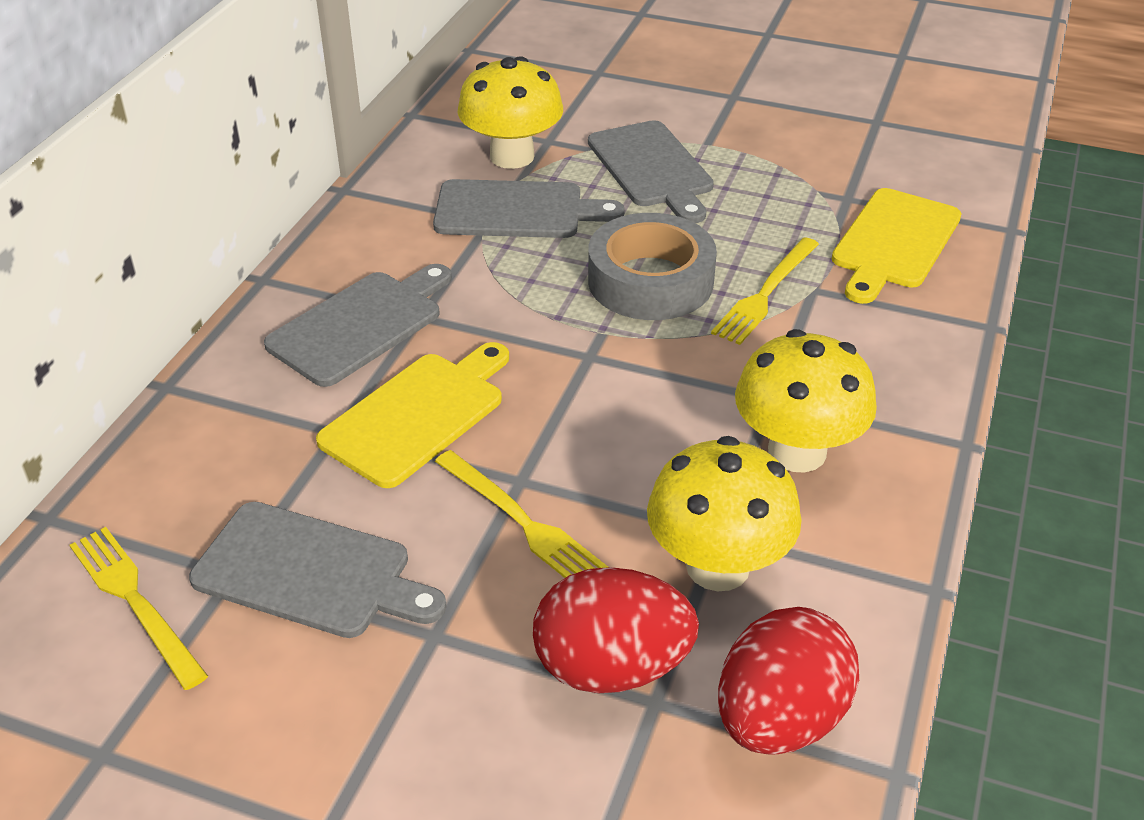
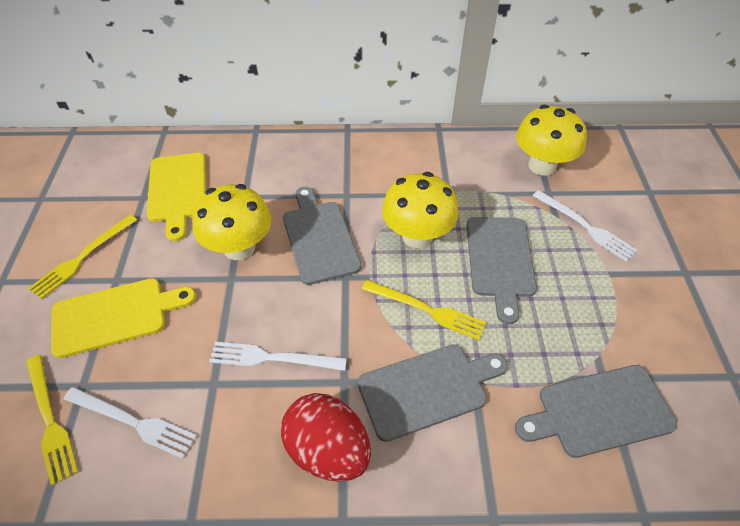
grey tape: [588,213,717,320] = 1 -> none = 0
red egg: [533,567,699,693] [718,607,859,755] = 2 -> [281,393,371,482] = 1
white fork: none = 0 -> [64,387,197,459] [209,342,347,371] [533,190,638,262] = 3

